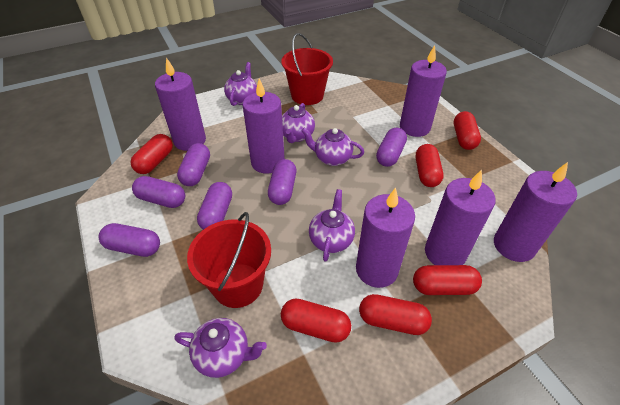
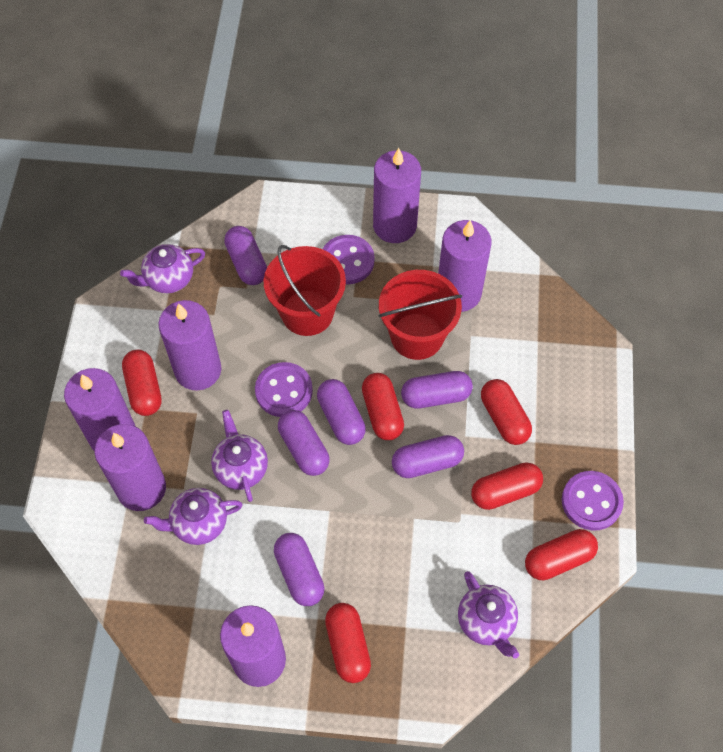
purple button: none = 0 -> [255,362,313,417] [323,235,375,284] [562,471,624,530] = 3
purple teapot: [174,318,267,378] [224,62,257,106] [282,103,315,143] [302,128,364,166] [309,189,355,262] = 5 -> [120,244,205,293] [144,488,243,545] [211,410,268,502] [458,571,519,659] = 4

